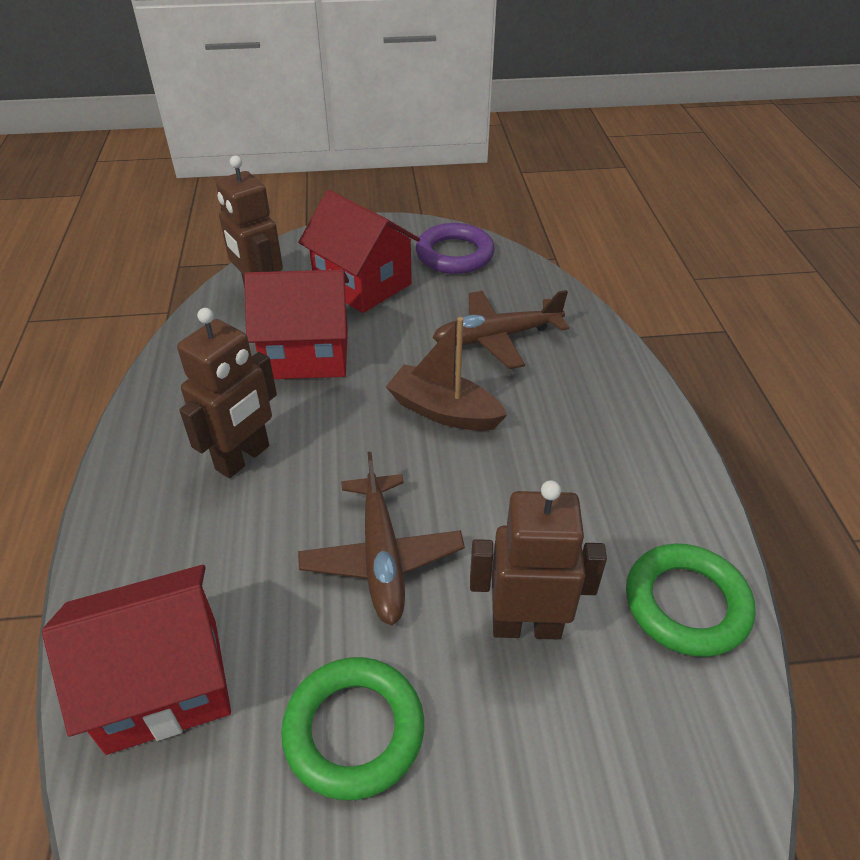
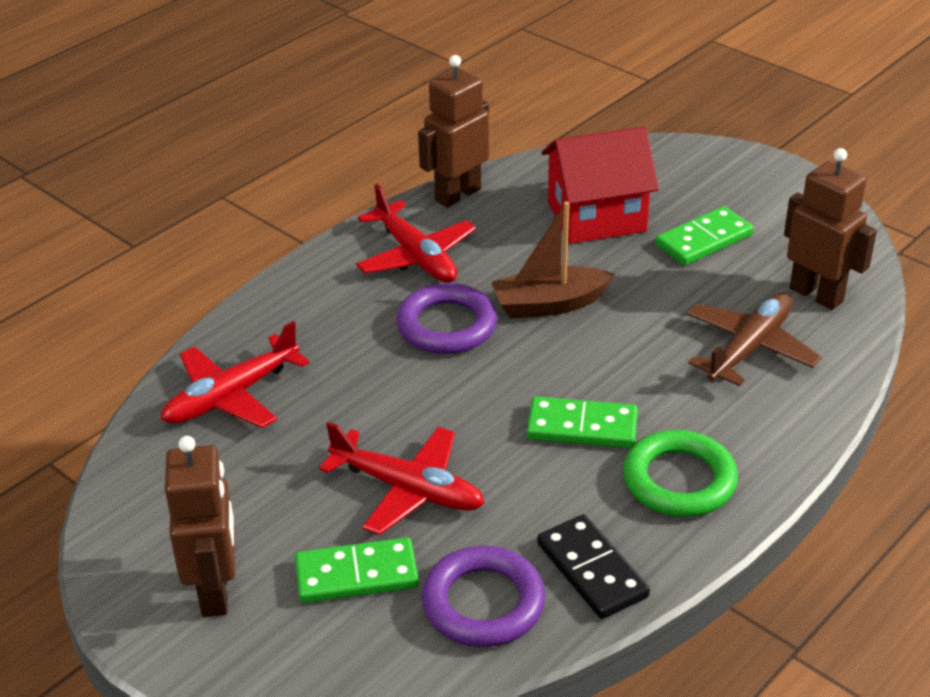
black domino: none = 0 -> [537,514,650,619] = 1
brown plane: [298,452,465,625] [432,290,569,369] = 2 -> [687,292,821,386] = 1
green domino: none = 0 -> [295,537,419,603] [527,396,638,448] [655,206,754,266] = 3
green ring: [281,657,424,800] [626,544,755,657] = 2 -> [623,430,738,517] = 1
purple ring: [416,223,495,274] = 1 -> [396,283,497,354] [421,546,545,647] = 2
red house: [42,565,231,755] [244,270,349,379] [298,190,420,313] = 3 -> [541,126,659,244] = 1
red plane: none = 0 -> [161,321,310,428] [319,422,485,535] [356,184,476,283] = 3

